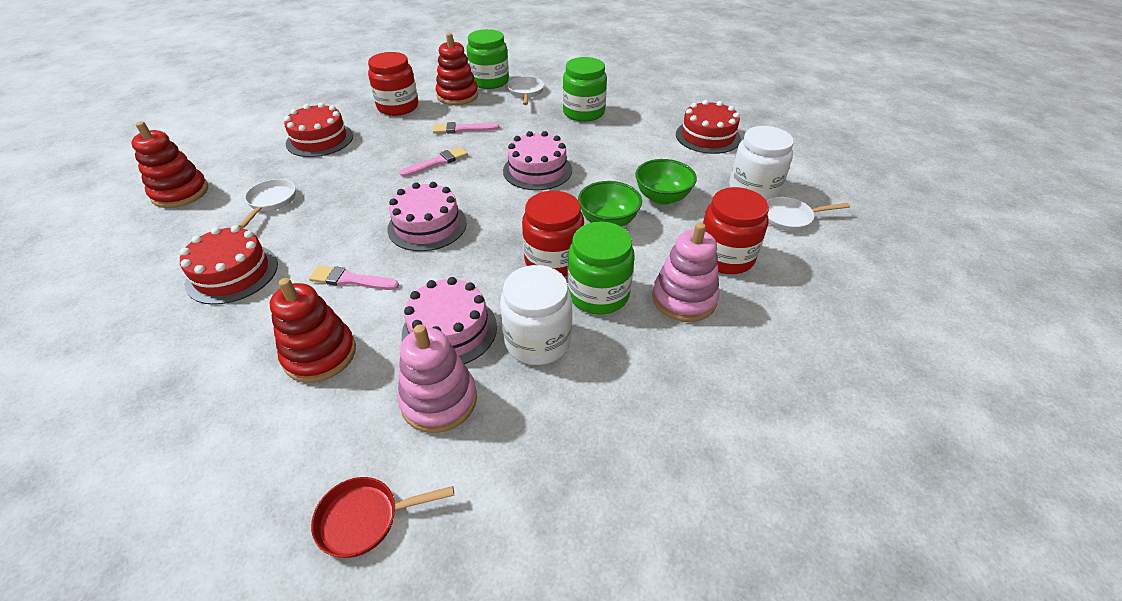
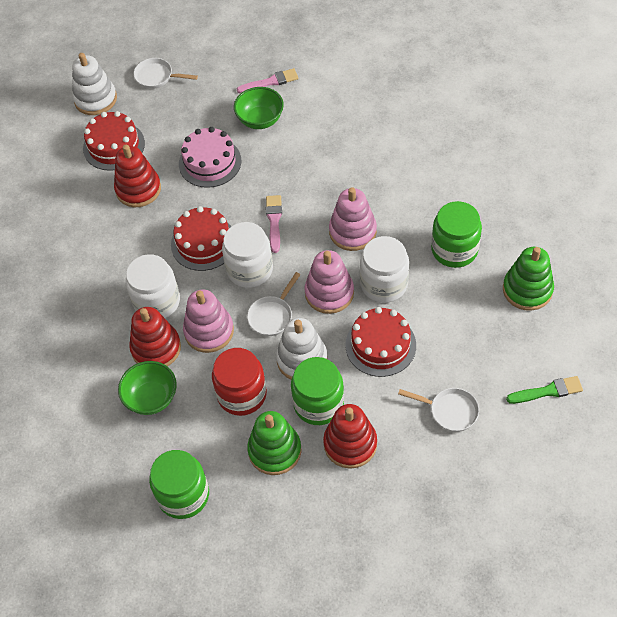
green brush: none = 0 -> [506,376,583,404] = 1
green stacking toy: none = 0 -> [247,411,302,475] [503,247,554,311] = 2
pink brush: [309,265,399,290] [400,147,468,177] [433,122,499,134] = 3 -> [237,68,298,93] [266,195,282,253] = 2
pink cake: [387,182,467,251] [402,277,497,364] [503,131,572,191] = 3 -> [179,127,241,188] = 1
pink stacking toy: [398,324,477,433] [652,223,719,322] = 2 -> [183,289,234,353] [305,250,354,314] [329,187,377,251] = 3
red jar: [368,52,418,116] [522,191,584,277] [703,187,769,274] = 3 -> [212,348,267,416] = 1
red pan: [311,477,454,558] = 1 -> none = 0
white jar: [500,265,572,365] [729,126,794,200] = 2 -> [126,254,180,318] [222,222,273,288] [360,236,409,303] = 3
white stacking toy: none = 0 -> [72,53,117,115] [276,318,327,379] = 2

